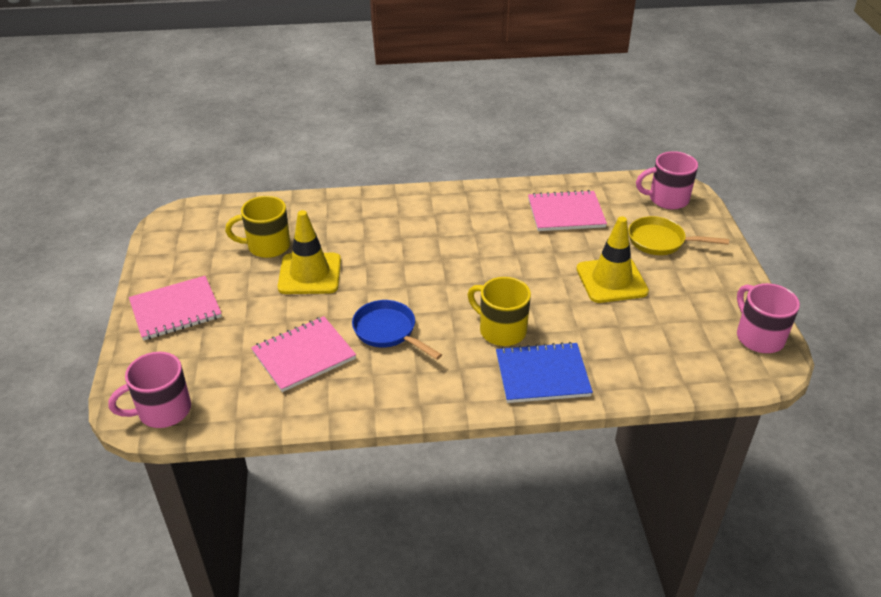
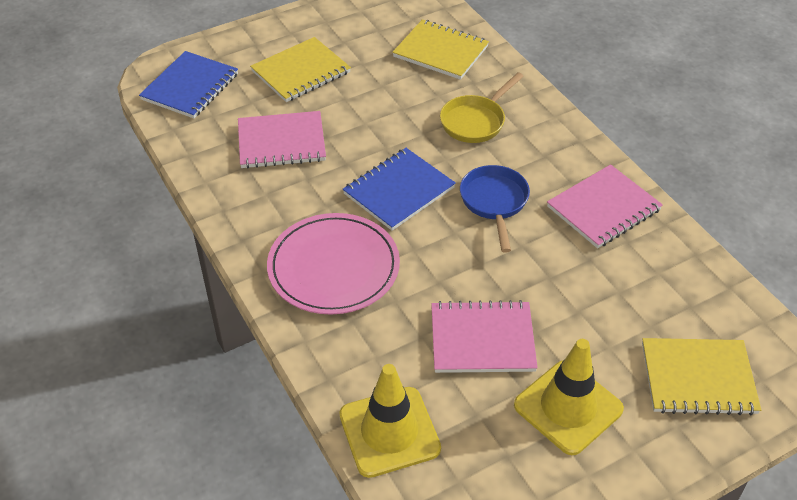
blue notebook: [496,342,593,403] = 1 -> [139,51,238,118] [343,148,456,231] = 2
pink mug: [108,352,191,428] [636,151,698,209] [737,283,800,353] = 3 -> none = 0
pink plate: none = 0 -> [267,213,400,315] = 1
yellow mug: [225,196,290,258] [468,277,531,346] = 2 -> none = 0
yellow notebook: none = 0 -> [250,37,351,102] [392,19,489,80] [642,338,761,415] = 3

